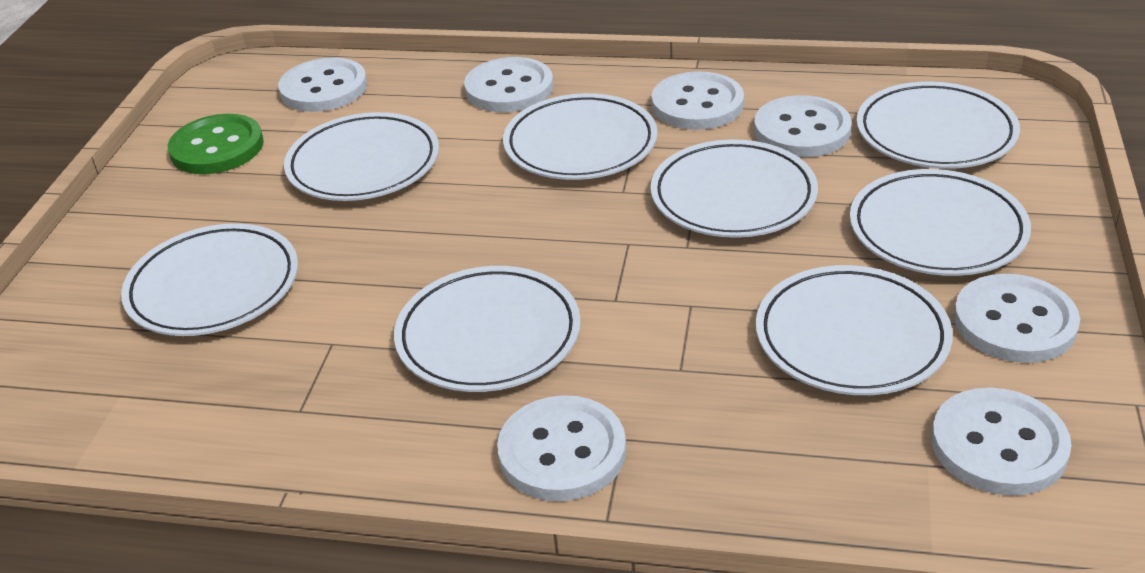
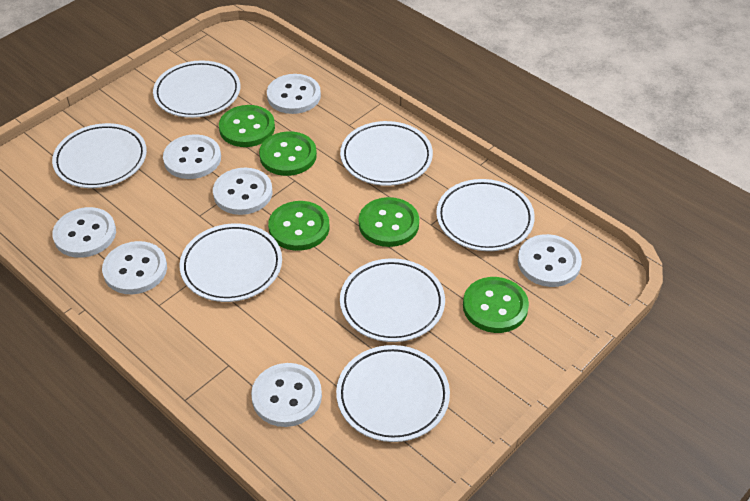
green button: [168,114,264,174] = 1 -> [219,105,275,147] [259,131,317,176] [268,201,329,251] [359,197,419,247] [463,277,529,333] = 5
white plate: [121,223,298,336] [284,112,439,201] [394,266,581,392] [503,93,657,180] [651,139,818,238] [756,265,953,395] [850,169,1031,276] [856,81,1020,169] = 8 -> [52,123,147,188] [153,60,240,118] [180,223,282,302] [336,345,450,442] [340,121,433,186] [340,258,445,342] [436,179,535,251] = 7

